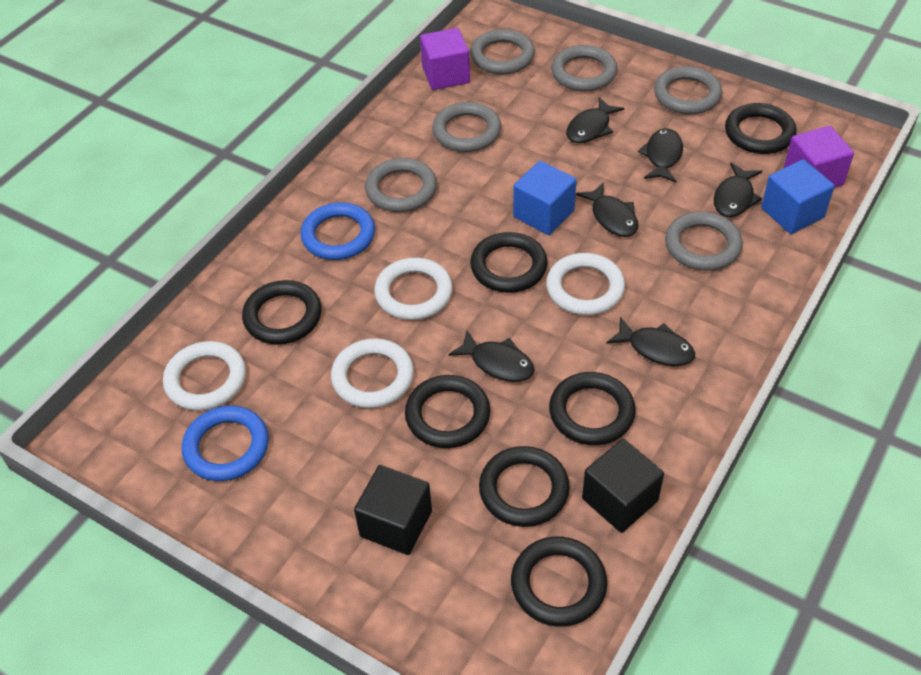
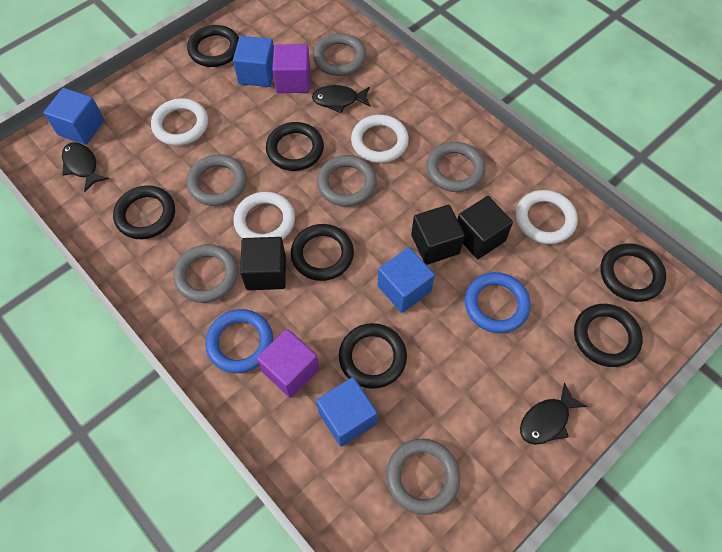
black cube: [354,465,432,555] [582,439,664,533] = 2 -> [240,237,286,290] [411,205,465,265] [457,196,513,259] = 3
black fish: [448,330,534,382] [566,97,625,143] [576,182,638,237] [606,317,695,366] [638,128,683,183] [714,163,762,217] = 6 -> [62,142,109,192] [312,85,370,113] [520,382,587,445] = 3
blue cube: [513,161,577,235] [761,159,834,234] = 2 -> [44,88,104,145] [233,36,274,87] [316,377,377,446] [378,247,435,313] = 4

